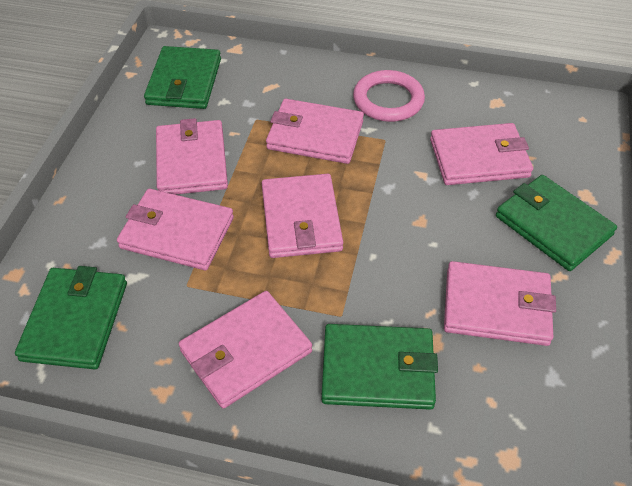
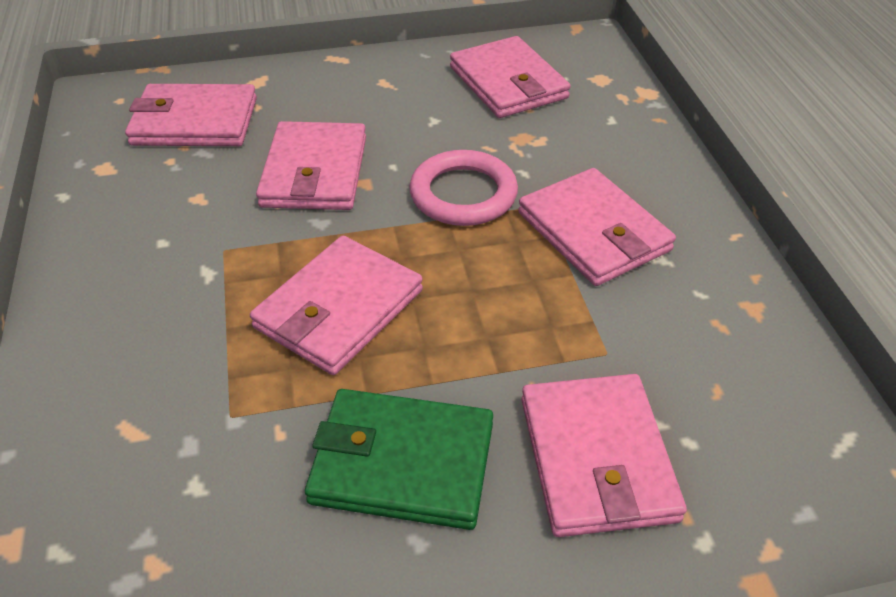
green wallet: [15,266,127,369] [144,46,221,109] [321,324,438,410] [496,175,617,271] = 4 -> [305,389,493,530] = 1
pink wallet: [117,189,234,270] [156,118,228,195] [179,291,312,409] [262,174,343,258] [266,99,364,164] [430,123,533,185] [444,261,556,346] = 7 -> [125,84,257,146] [250,236,423,375] [256,121,366,210] [450,36,571,118] [518,168,676,286] [521,374,687,537] = 6

